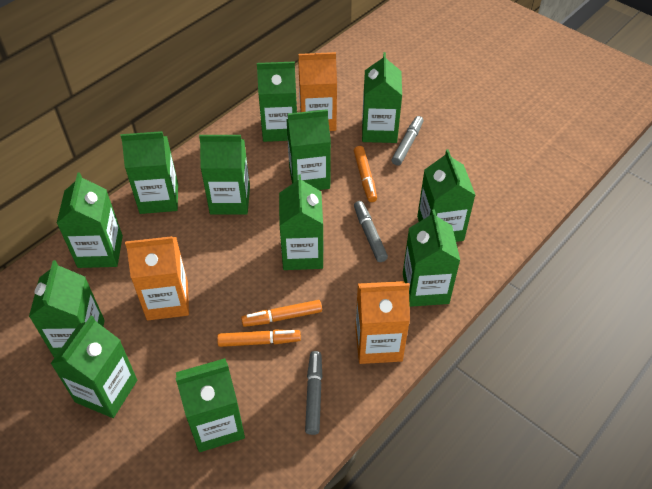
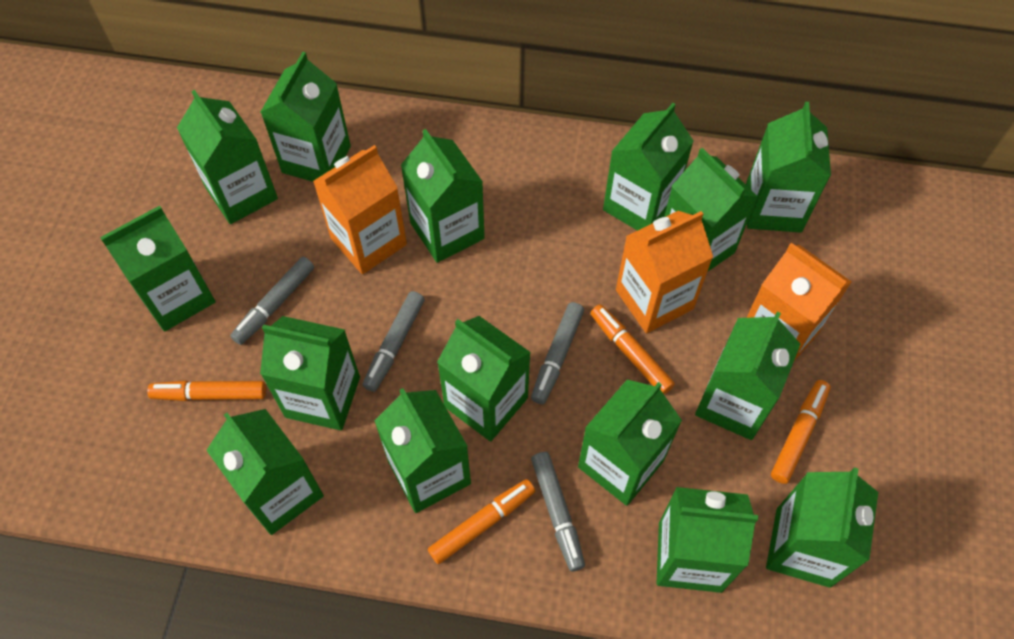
green carton: [29,260,105,358] [50,316,137,418] [57,172,123,268] [121,131,178,214] [175,358,245,452] [199,135,250,215] [257,61,297,142] [279,174,323,270] [286,109,331,190] [362,52,402,143] [403,209,460,307] [417,149,475,242] = 12 -> [100,206,215,331] [177,90,278,224] [206,409,324,535] [260,316,360,431] [261,52,351,182] [375,388,471,513] [401,129,485,263] [437,316,531,442] [578,380,682,506] [603,103,694,231] [656,487,758,593] [664,148,758,272] [695,312,801,440] [746,102,831,232] [766,468,878,588] = 15
grey marker: [305,351,322,435] [354,201,388,262] [391,116,423,166] = 3 -> [230,257,314,345] [363,291,425,392] [531,302,584,404] [531,452,585,571] = 4
orange marker: [217,330,301,347] [241,300,322,327] [354,146,377,202] = 3 -> [147,380,266,401] [428,479,535,564] [591,304,675,394] [771,380,831,484] = 4

